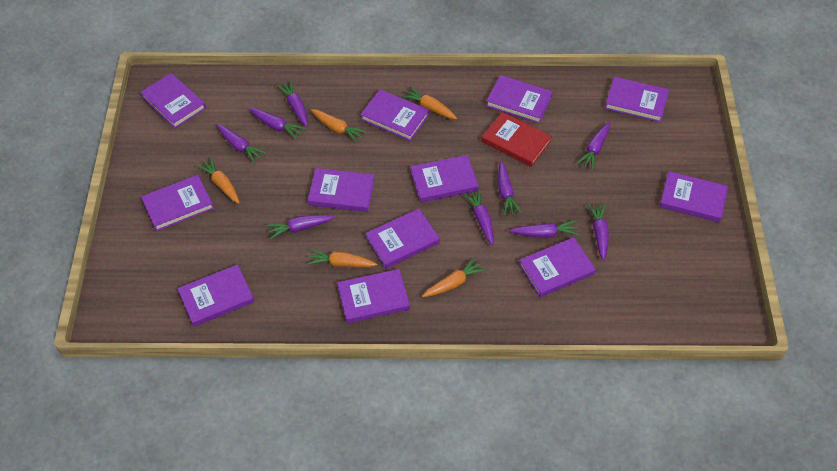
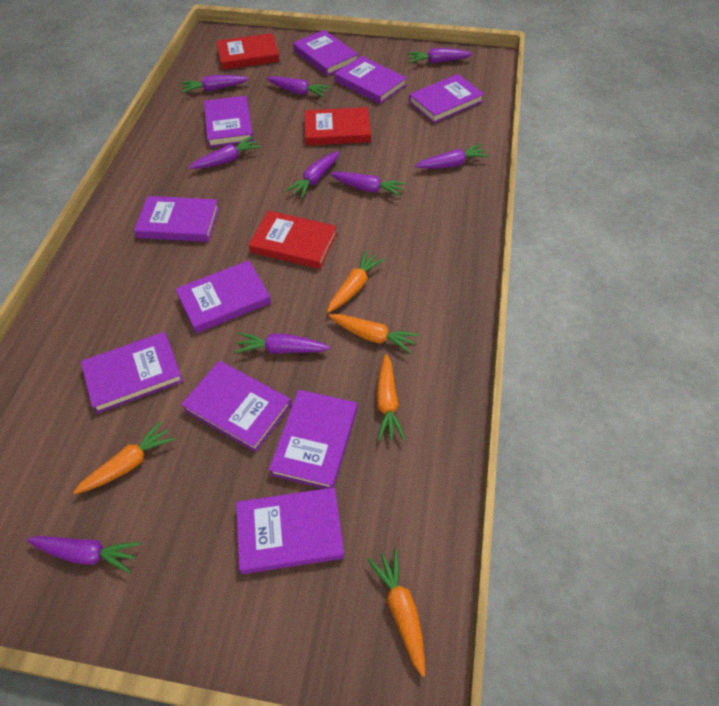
purple book: [140,73,206,128] [141,175,214,231] [177,264,254,327] [308,168,375,212] [337,269,410,323] [361,89,429,141] [365,209,440,269] [411,155,479,203] [486,75,553,123] [519,237,596,297] [605,77,669,122] [660,171,728,223] = 12 -> [81,332,183,414] [134,196,219,242] [175,260,271,333] [181,361,291,452] [204,96,254,147] [236,487,345,574] [269,390,357,489] [293,30,358,76] [335,56,407,104] [409,74,484,123] = 10
red book: [482,112,552,167] = 1 -> [216,33,280,70] [248,211,337,269] [305,107,371,145] = 3

